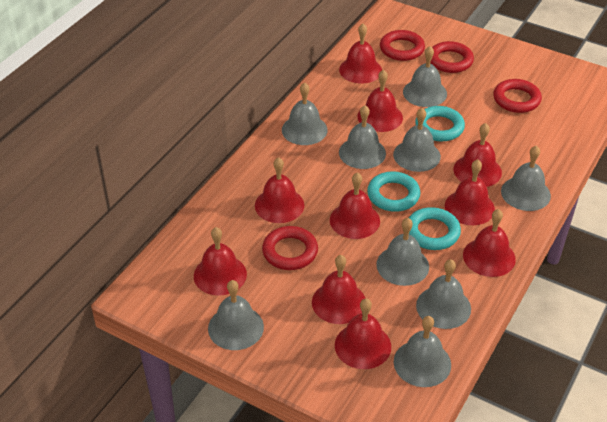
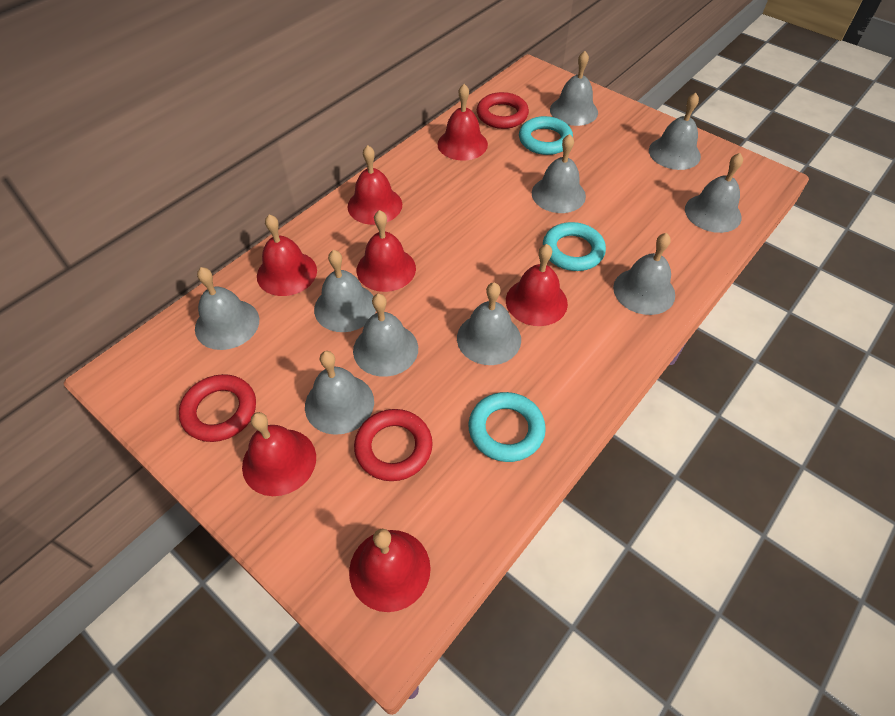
grey bell: [208,280,264,350] [282,82,328,145] [339,105,386,169] [376,218,429,286] [393,108,441,172] [393,316,451,387] [403,46,447,107] [416,259,471,329] [501,145,551,211] = 9 -> [195,267,259,350] [305,351,374,435] [314,250,376,332] [353,294,418,377] [457,282,521,365] [532,134,586,213] [550,51,598,126] [613,233,675,315] [649,93,701,170] [685,153,743,233] = 10
red bell: [194,227,247,296] [255,157,304,223] [312,255,365,324] [330,172,380,239] [335,298,391,369] [339,24,382,83] [358,70,403,132] [445,159,495,225] [454,123,502,187] [463,209,516,277] = 10 -> [242,412,316,496] [257,214,317,296] [347,145,402,225] [349,529,431,612] [357,210,416,292] [438,84,488,161] [506,244,568,326] = 7
red ring: [262,226,318,270] [380,30,425,61] [430,41,474,73] [493,79,542,113] = 4 -> [179,374,256,442] [354,409,433,481] [477,92,529,129] = 3

